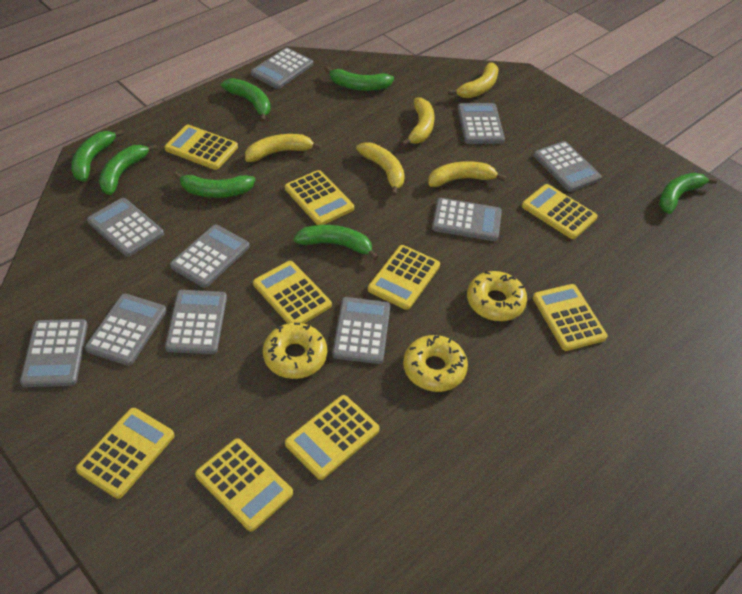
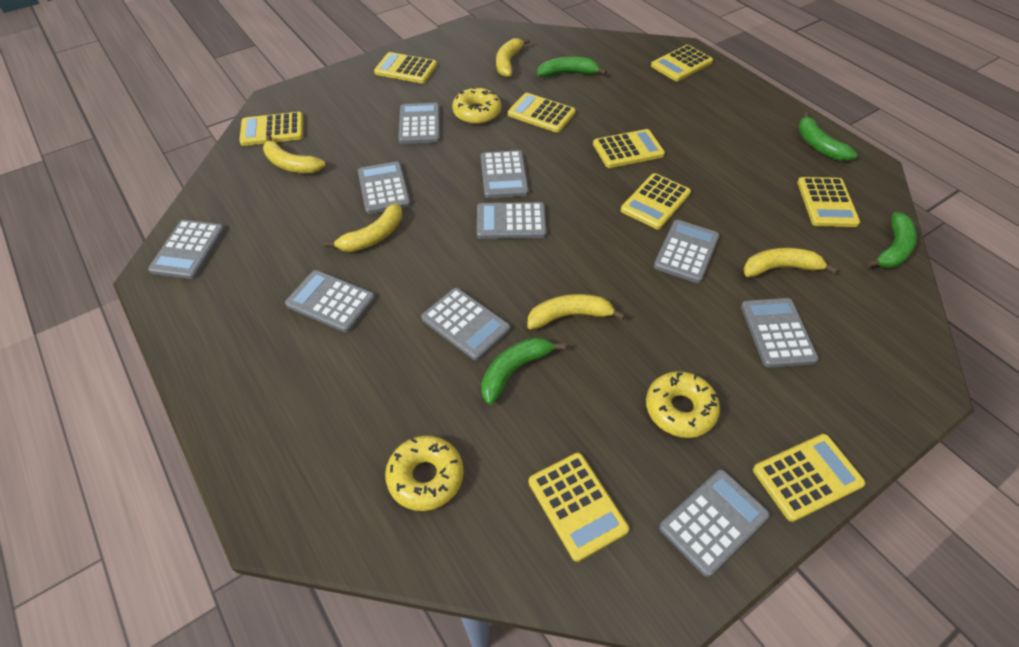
green banana: [71,130,124,182] [99,144,158,195] [173,172,255,198] [221,78,271,122] [294,225,378,260] [324,66,394,91] [659,173,717,214] = 7 -> [481,337,566,405] [537,57,607,77] [798,112,858,161] [867,212,917,268] = 4

